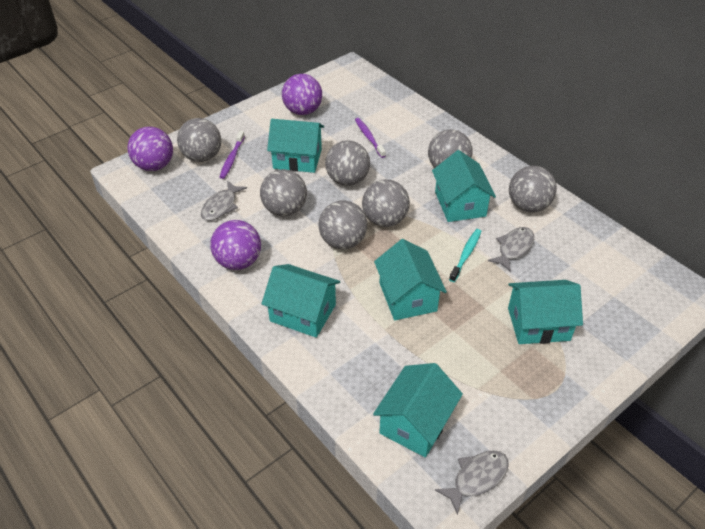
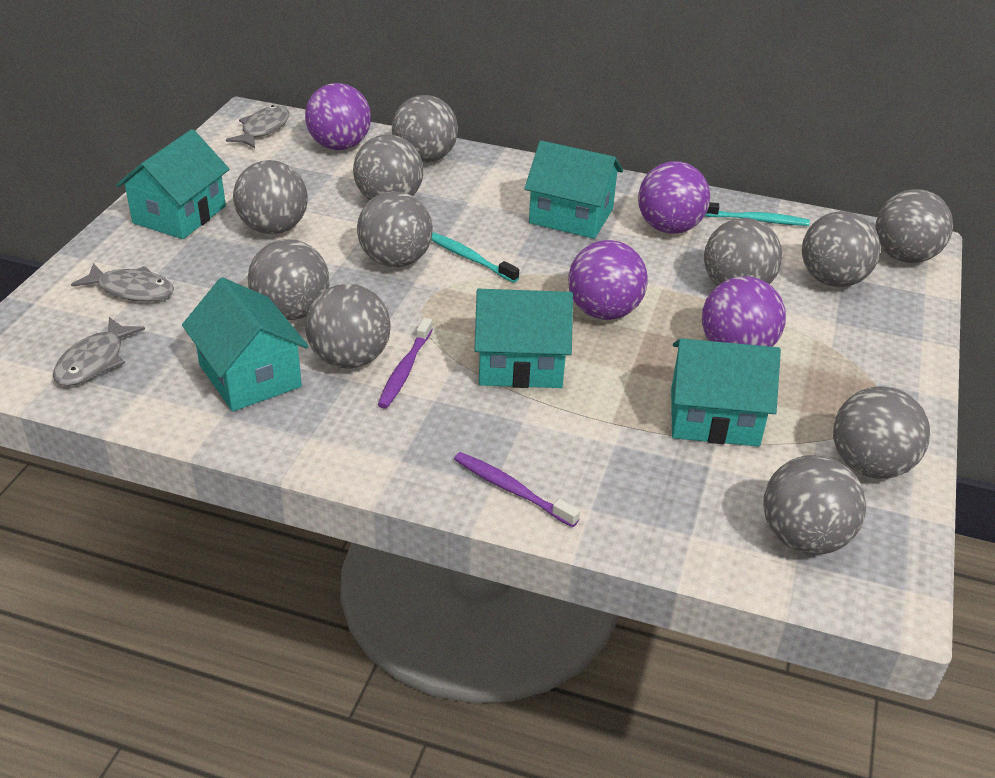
grey ball: [177,118,221,162] [260,169,307,216] [318,200,367,249] [325,140,370,186] [362,179,410,227] [428,130,473,168] [509,166,557,213] = 7 -> [233,160,308,234] [248,239,329,320] [305,284,391,369] [353,134,423,200] [357,191,433,267] [392,95,458,163] [704,218,782,286] [763,455,866,555] [802,211,880,287] [833,386,930,479] [876,189,953,263] = 11
purple ball: [127,127,173,171] [211,220,261,270] [282,74,322,115] = 3 -> [305,83,371,150] [568,240,648,320] [638,161,710,234] [702,276,786,347] = 4
turquoise house: [261,264,340,338] [267,119,324,173] [373,363,463,458] [374,239,447,320] [432,150,496,222] [508,280,583,344] = 6 -> [116,129,230,239] [182,277,308,411] [475,289,573,388] [524,141,623,239] [671,338,781,447] = 5
turquoise toothbrush: [449,229,481,282] = 1 -> [431,232,519,283] [705,202,810,226] = 2

